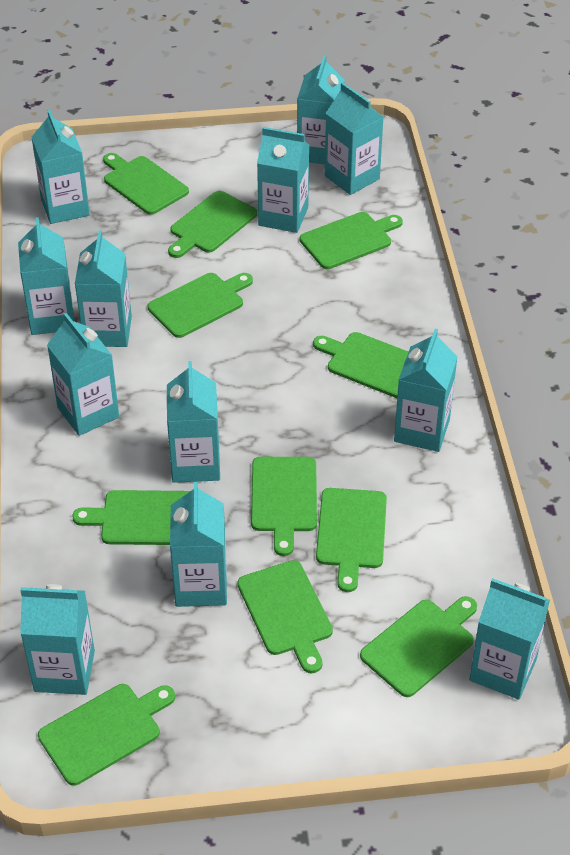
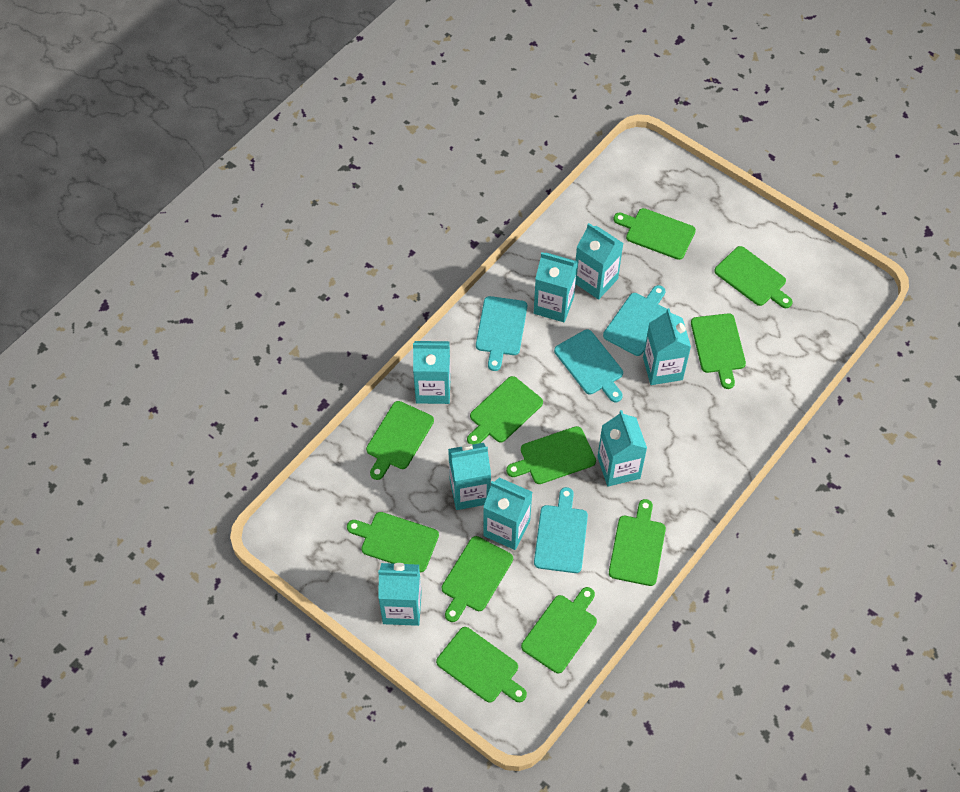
turquoise carton: [18,217,74,335] [20,584,95,695] [32,110,90,224] [47,313,119,436] [75,230,132,347] [167,361,220,483] [170,482,227,607] [257,127,309,233] [297,55,344,164] [325,83,384,195] [394,329,457,452] [469,578,550,700] = 12 -> [378,563,422,626] [413,341,451,404] [448,443,491,510] [483,478,532,550] [534,252,578,322] [576,223,624,299] [597,410,647,486] [643,308,691,385] = 8
turquoise cutting board: none = 0 -> [476,296,527,371] [534,487,588,573] [554,329,623,402] [603,285,667,356] = 4

